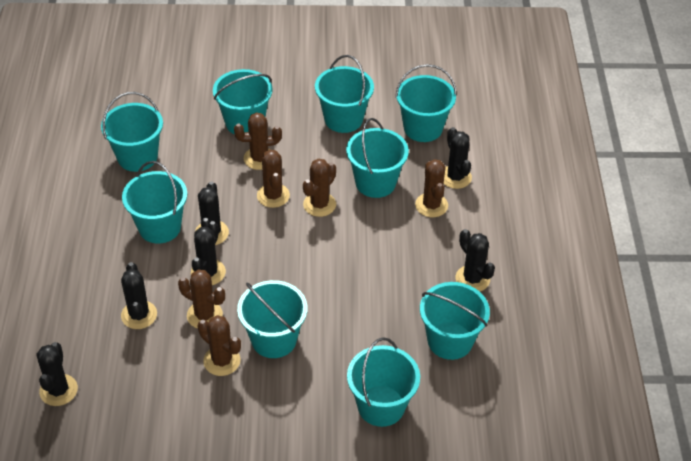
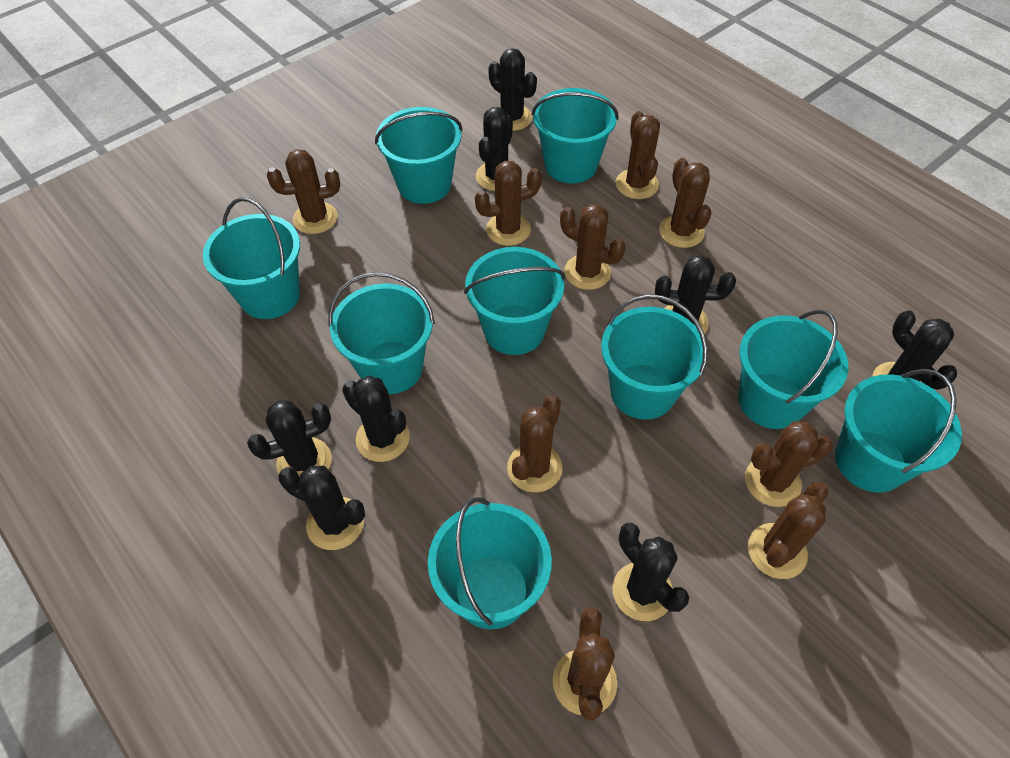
black cactus: [36,342,78,406] [121,262,157,329] [191,221,226,285] [195,181,229,245] [443,127,472,189] [455,229,495,292] = 6 -> [247,401,332,477] [278,466,365,550] [342,376,410,462] [476,107,513,191] [488,48,537,131] [612,523,689,621] [655,255,736,334] [872,311,957,390] = 8
brown cactus: [178,270,225,329] [198,315,241,376] [234,112,282,170] [257,150,290,208] [303,158,336,217] [415,159,448,217] = 6 -> [267,149,340,234] [475,161,542,246] [507,395,562,493] [553,607,617,721] [560,204,625,290] [615,111,660,199] [659,158,711,248] [745,421,833,507] [748,482,828,579] = 9

